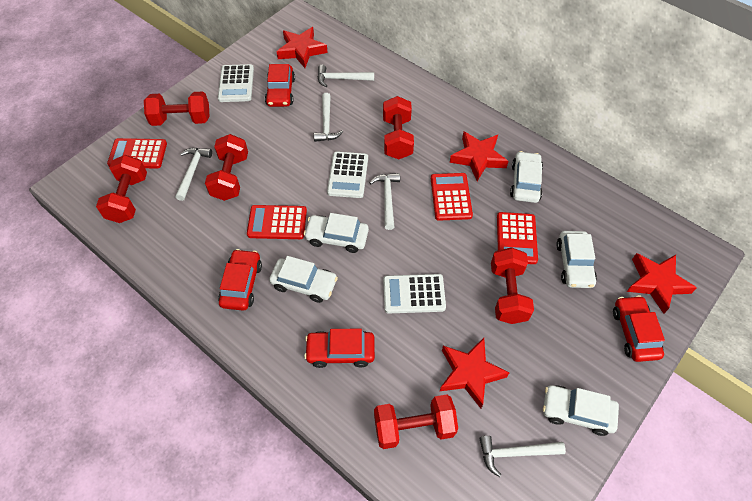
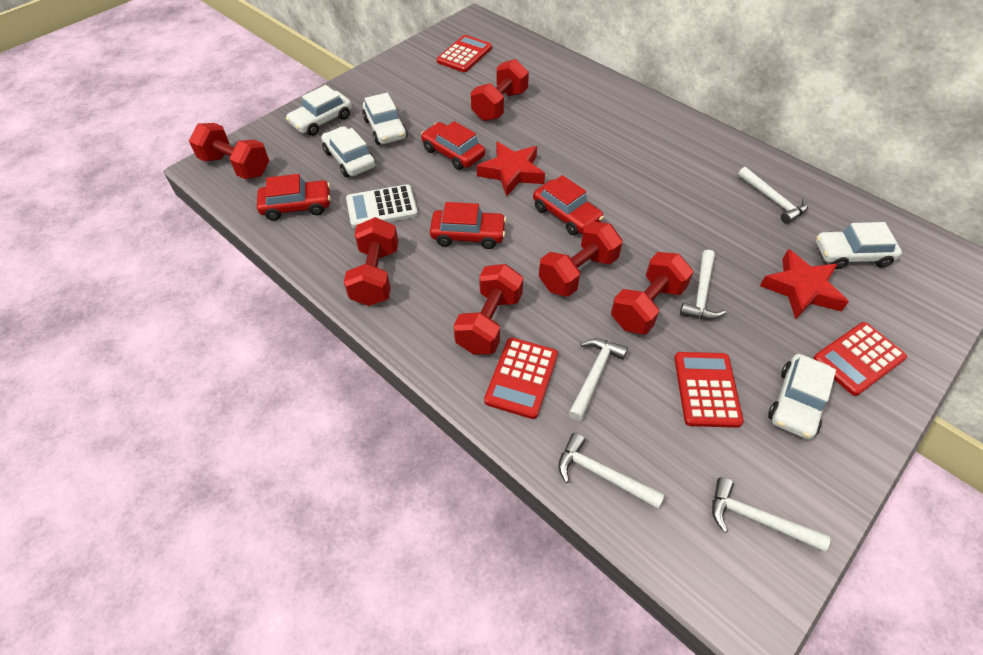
red star: [276,27,327,68] [440,338,509,408] [450,131,508,181] [627,253,697,314] = 4 -> [477,142,545,197] [760,249,849,319] = 2
white calculator: [218,64,254,102] [327,152,368,198] [383,274,446,313] = 3 -> [346,184,418,228] = 1

